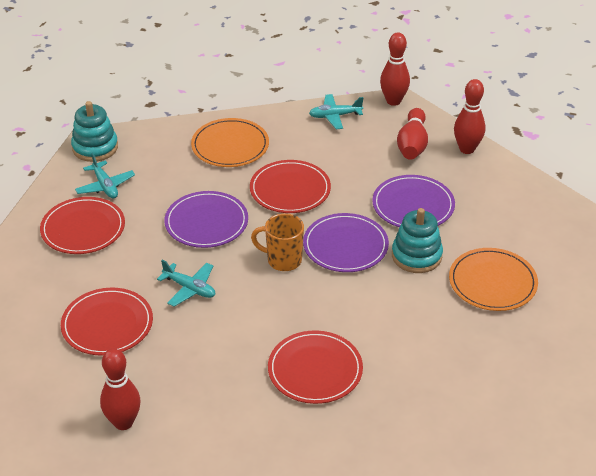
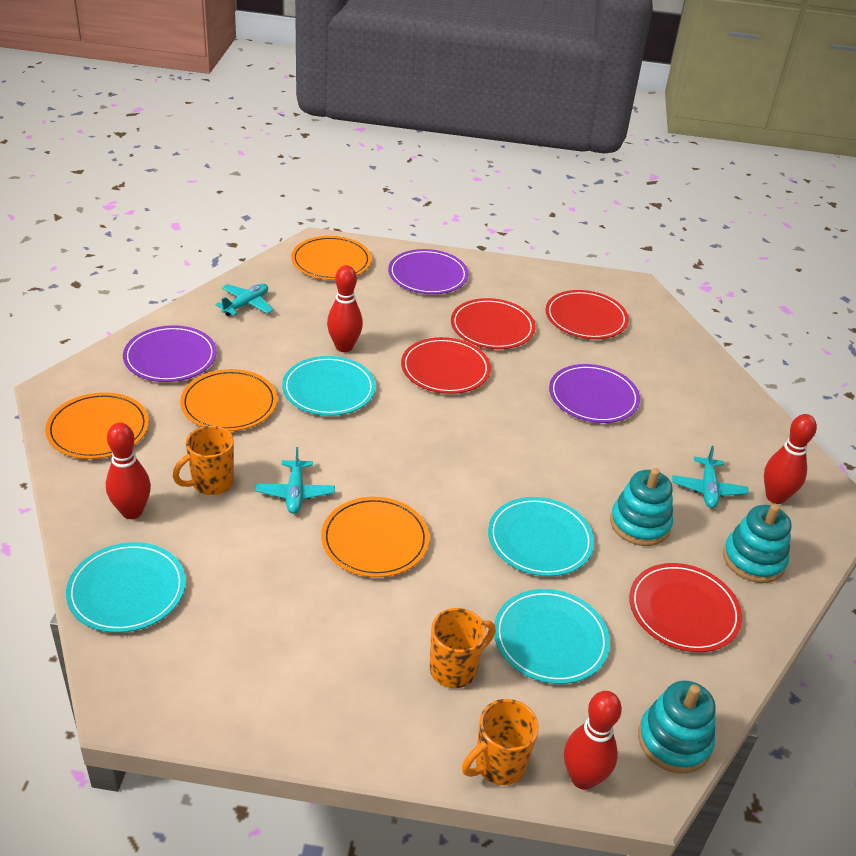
orange mug: [251,213,304,271] = 1 -> [173,426,234,495] [430,608,496,688] [462,699,539,785] = 3
orange plate: [191,118,269,167] [449,248,538,311] = 2 -> [45,392,149,459] [180,369,277,431] [291,236,372,280] [321,497,429,577] = 4
turquoise plate: none = 0 -> [66,542,186,633] [282,356,376,416] [488,497,594,576] [494,589,610,684] = 4
turquoise stacking toy: [71,101,118,162] [392,208,443,273] = 2 -> [610,468,673,546] [638,681,716,774] [723,504,792,583] = 3

